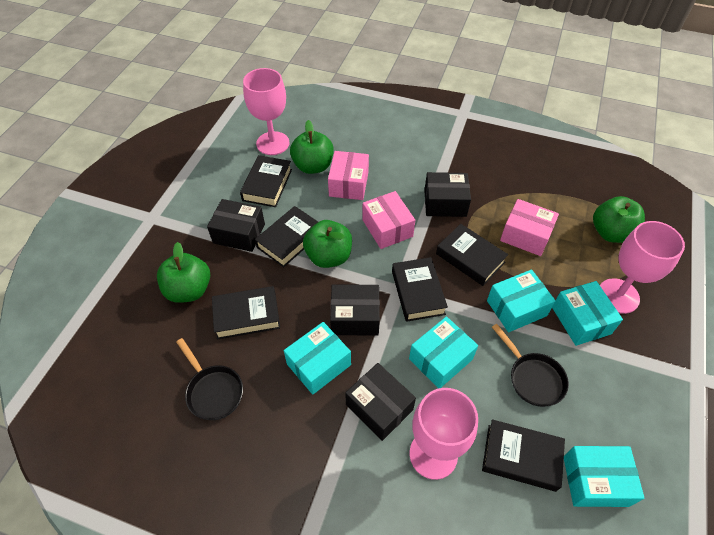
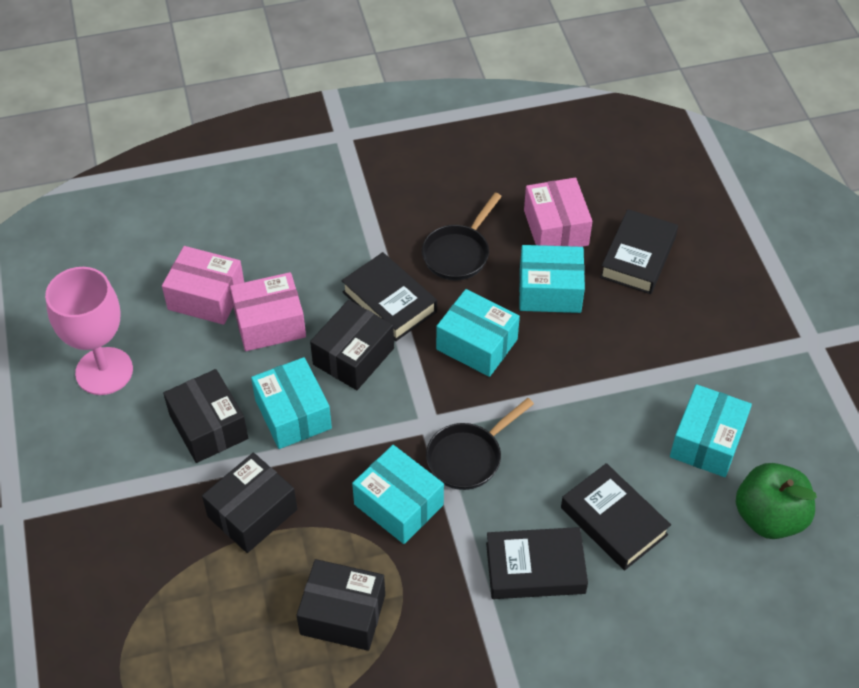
black book: [212,286,280,340] [240,155,292,207] [255,206,318,267] [392,257,448,322] [436,224,508,286] [482,419,565,492] = 6 -> [341,252,437,341] [486,527,588,599] [561,463,671,570] [600,209,678,294] = 4
green apple: [157,242,210,303] [290,120,334,174] [303,220,352,268] [593,196,645,243] = 4 -> [736,463,817,539] = 1
pink goblet: [243,68,289,155] [410,388,478,480] [600,221,685,314] = 3 -> [45,267,133,395] = 1

